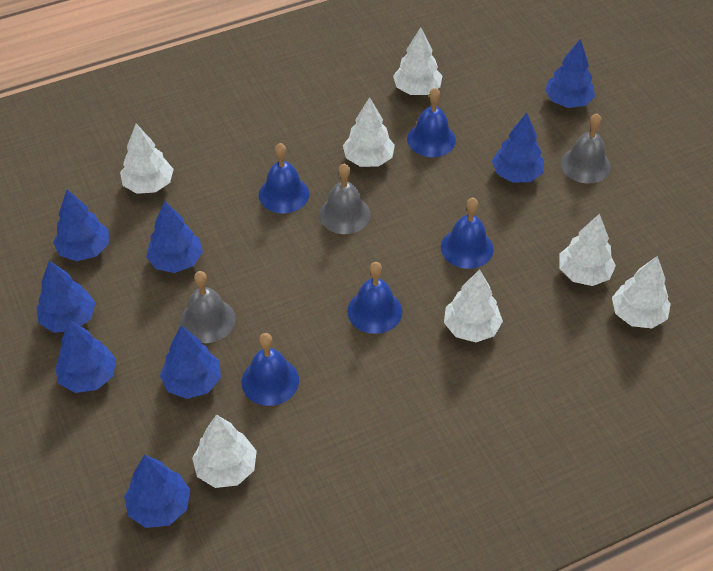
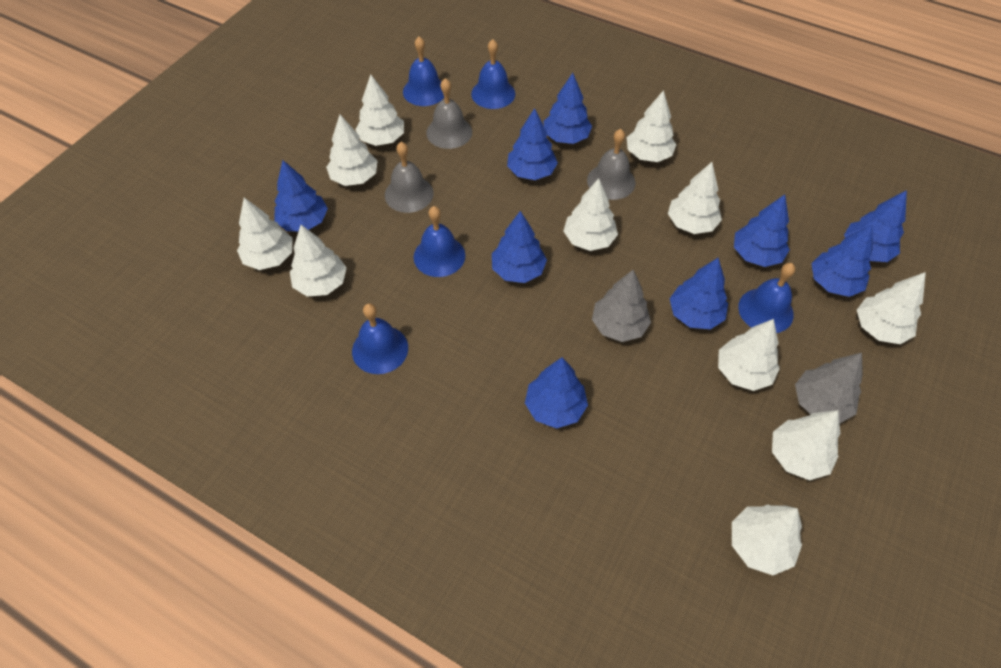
blue tree: [36,260,95,333] [53,190,109,261] [55,320,116,393] [124,455,190,528] [146,201,203,273] [160,325,221,399] [492,113,544,183] [545,39,595,108] = 8 -> [274,160,328,231] [492,211,547,283] [507,108,558,180] [525,357,588,429] [544,73,592,144] [670,258,728,329] [734,194,790,267] [812,224,873,297] [844,190,907,262] = 9
grey tree: none = 0 -> [592,270,651,342] [795,353,863,423] = 2
white tree: [120,124,174,194] [192,414,257,488] [343,97,395,167] [393,27,442,95] [444,269,503,342] [559,213,616,286] [612,256,671,328] = 7 -> [237,198,293,270] [290,225,347,297] [326,114,378,186] [355,74,404,146] [563,178,618,251] [627,90,677,162] [668,162,722,234] [718,319,780,391] [732,505,802,575] [772,410,840,480] [857,272,926,344] = 11

